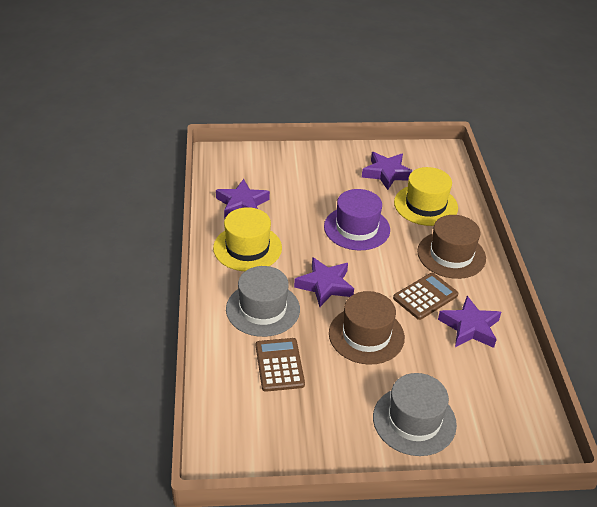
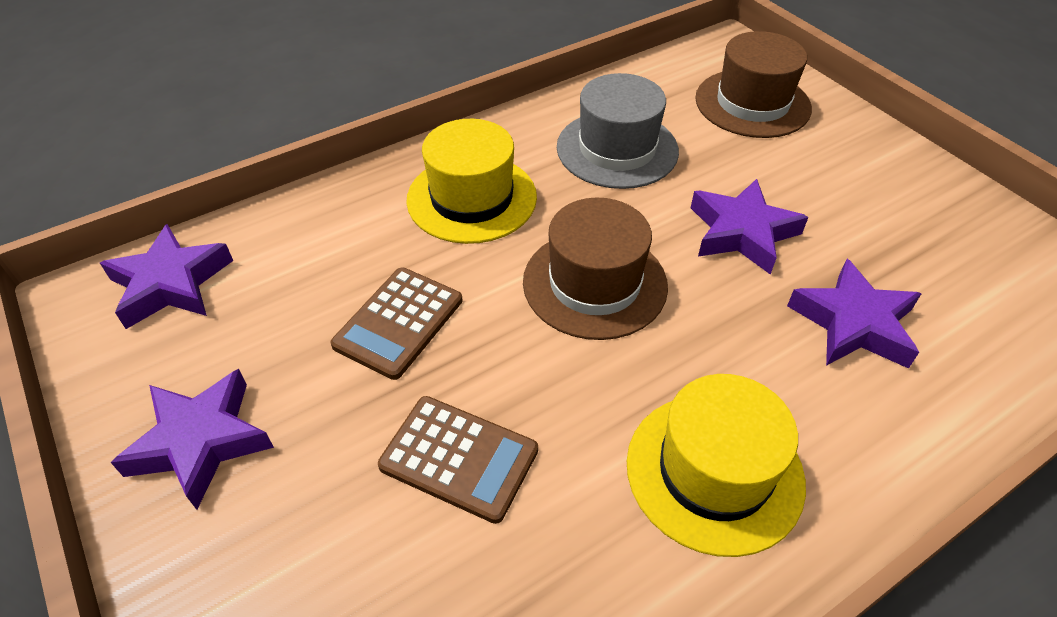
grey hat: [226,266,300,337] [373,373,457,456] = 2 -> [557,73,679,189] = 1
purple hat: [324,189,390,250] = 1 -> none = 0

